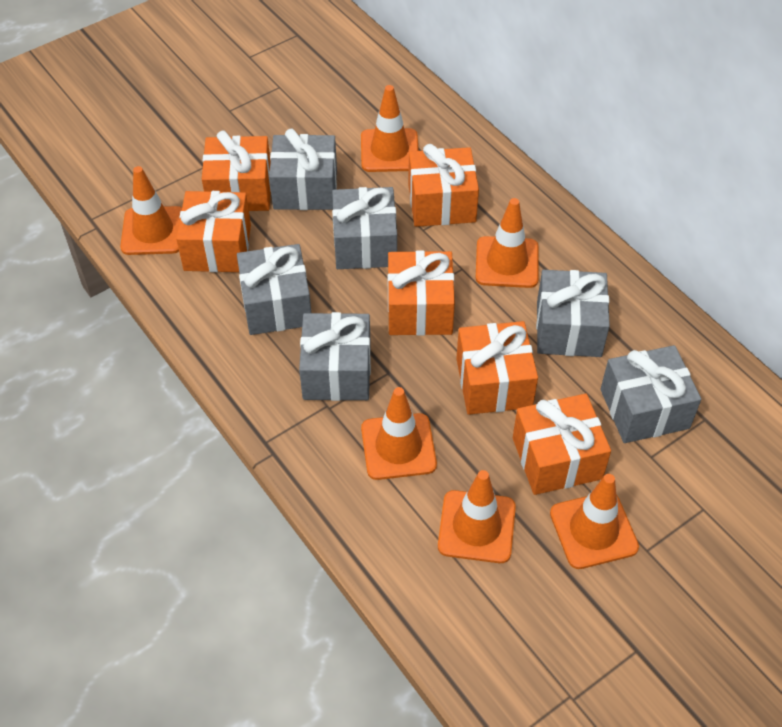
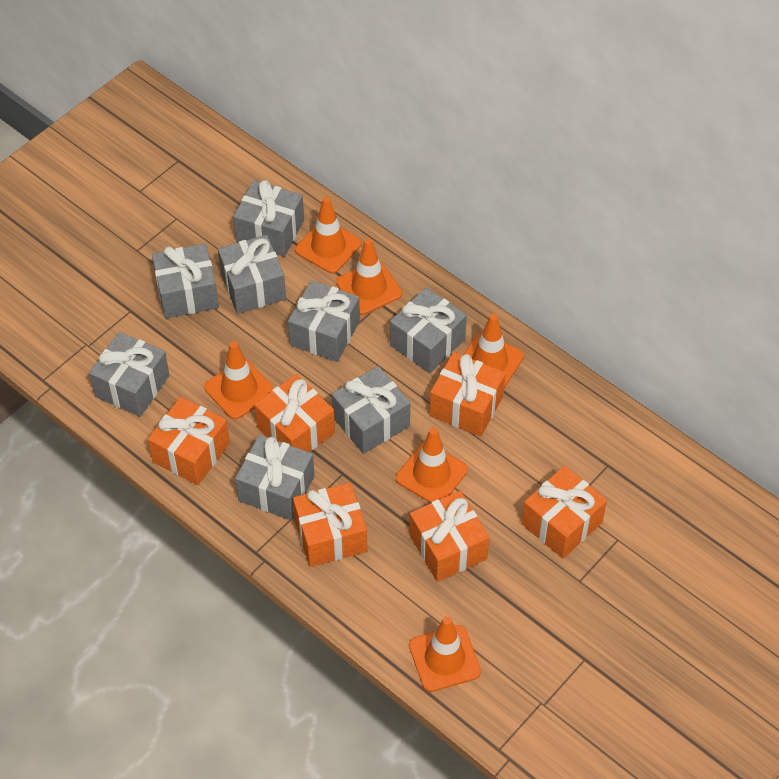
grey gift: [237,244,311,335] [269,129,337,210] [299,312,371,401] [332,187,397,269] [536,270,610,357] [600,345,701,443] = 6 -> [89,332,169,417] [152,244,219,318] [218,235,286,314] [233,180,304,257] [235,435,315,521] [288,280,360,362] [331,366,410,454] [390,287,467,373] = 8

